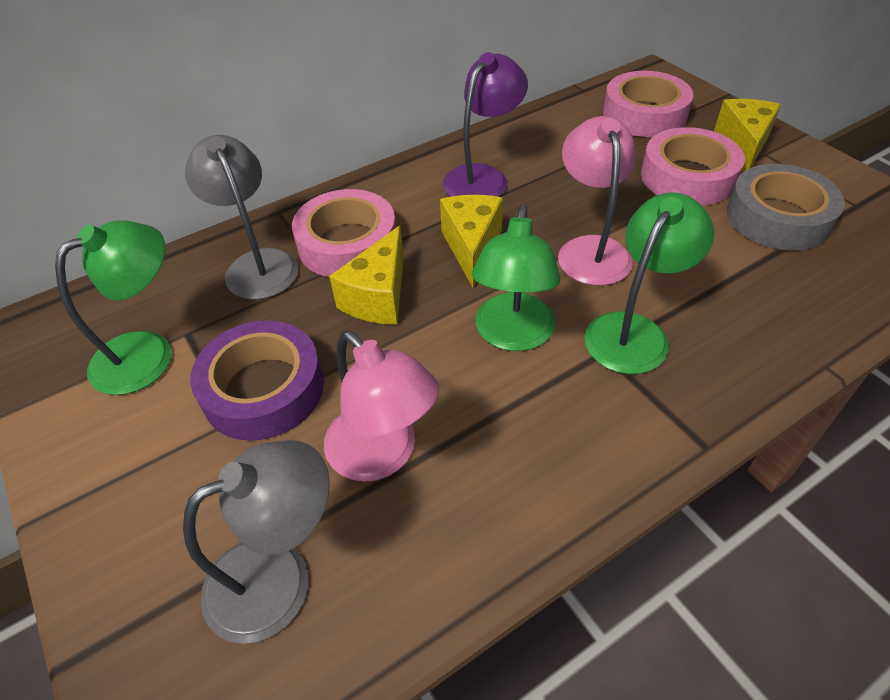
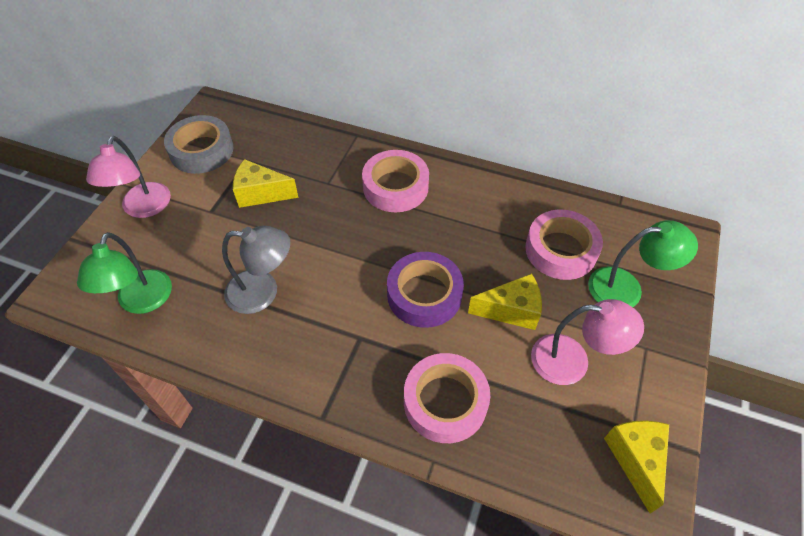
green lamp: [55,220,172,395] [472,204,561,351] [584,192,715,374] = 3 -> [77,232,172,314] [588,220,698,307] = 2
grey lamp: [183,440,330,644] [185,135,299,300] = 2 -> [222,226,290,314] = 1
purple lamp: [443,52,528,197] = 1 -> none = 0

